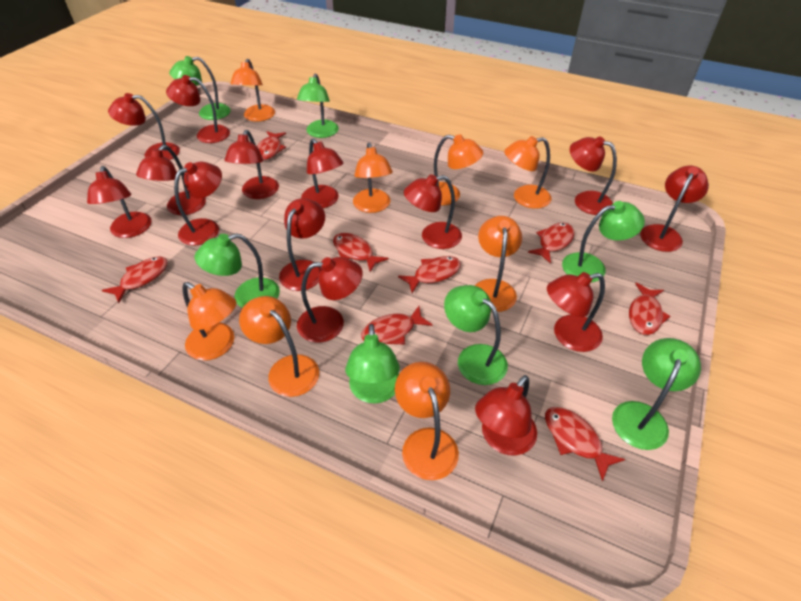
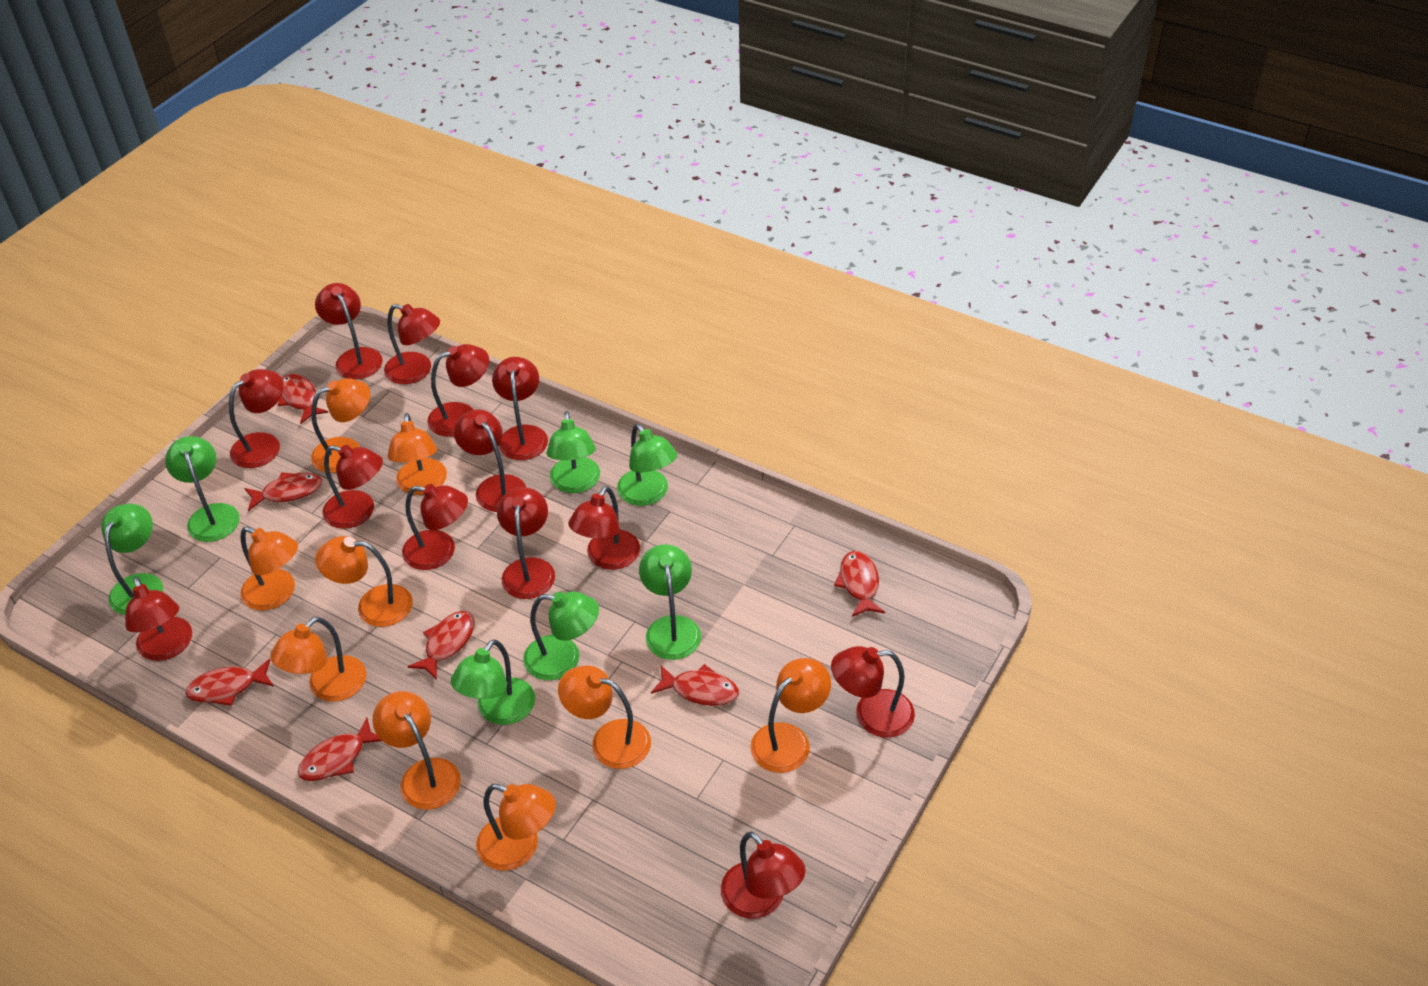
orange lamp: [182,282,237,361] [230,59,275,122] [239,296,319,397] [353,143,393,213] [395,362,459,480] [434,134,483,205] [475,216,522,312] [504,136,551,209] = 8 -> [240,527,298,611] [270,617,366,702] [311,378,370,473] [315,536,413,627] [373,691,461,809] [388,413,447,495] [476,784,555,870] [558,666,651,769] [750,658,831,773] = 9
red fish: [102,256,168,303] [257,131,286,160] [333,233,388,272] [361,306,433,345] [398,256,461,293] [528,223,575,264] [545,407,625,481] [629,283,671,335] = 8 -> [185,659,274,706] [244,472,322,511] [278,373,328,424] [298,718,382,781] [408,611,475,680] [651,664,739,706] [834,551,885,617] = 7
red lamp: [87,166,152,238] [108,93,180,160] [136,145,206,215] [166,75,230,143] [174,161,222,246] [225,130,279,199] [279,198,325,291] [297,257,363,343] [301,139,343,208] [404,174,462,249] [475,375,537,455] [547,272,605,352] [570,136,617,215] [640,166,709,252] = 14 -> [125,577,192,661] [229,369,284,468] [315,283,383,379] [322,445,383,529] [384,304,440,384] [402,484,468,570] [427,344,489,437] [454,409,526,512] [492,357,548,460] [497,487,555,599] [568,486,640,570] [721,831,806,919] [831,646,915,738] = 13

